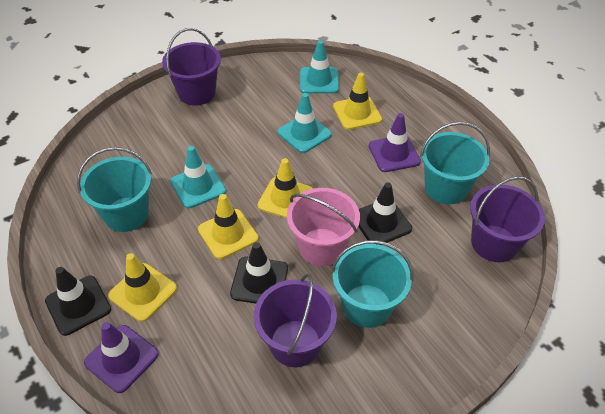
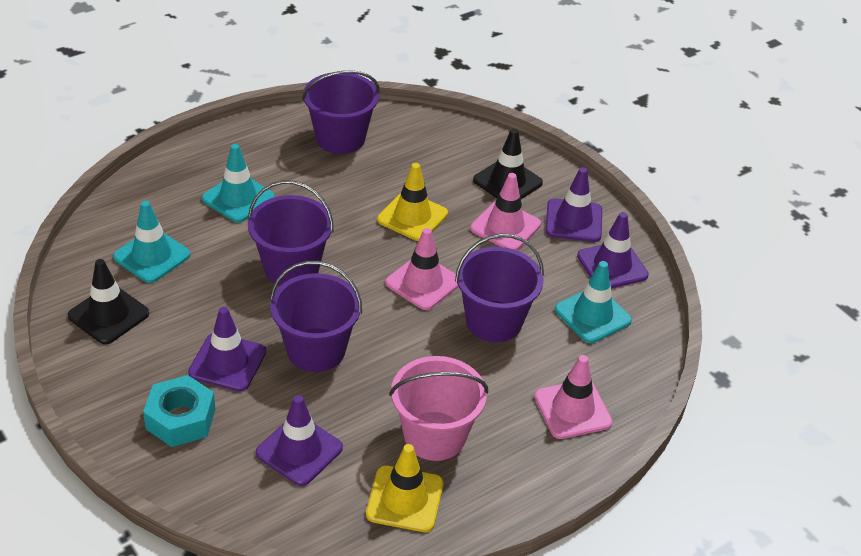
black traffic cone: [45,267,111,336] [230,242,288,304] [358,182,412,245] = 3 -> [68,259,149,344] [473,129,543,199] = 2
pink traffic cone: none = 0 -> [385,228,459,310] [470,173,541,250] [534,355,613,439] = 3
purple bucket: [162,28,221,105] [254,274,337,367] [470,176,545,262] = 3 -> [248,180,334,286] [270,261,362,372] [302,70,380,154] [455,234,544,342] = 4
purple traffic cone: [84,322,159,393] [369,113,421,172] = 2 -> [188,307,266,391] [256,395,343,486] [546,167,602,242] [577,212,649,289] = 4
turquoise bucket: [77,147,152,232] [331,240,413,328] [420,122,490,204] = 3 -> none = 0
turquoise nut: none = 0 -> [143,375,215,447] = 1
yellow traffic cone: [108,253,177,322] [198,194,259,259] [257,158,313,219] [333,73,382,130] = 4 -> [366,444,444,532] [377,163,448,241] = 2

